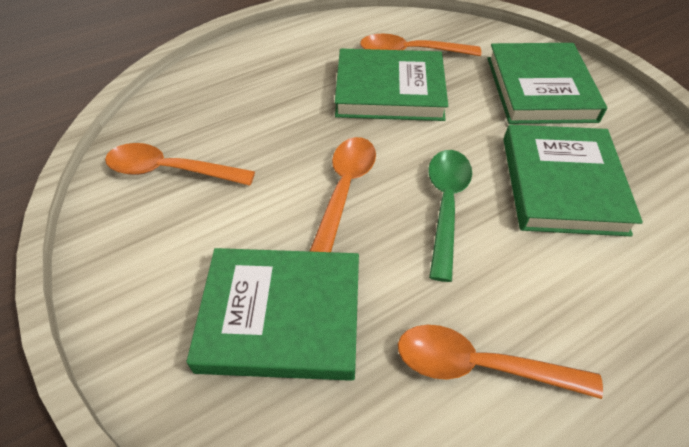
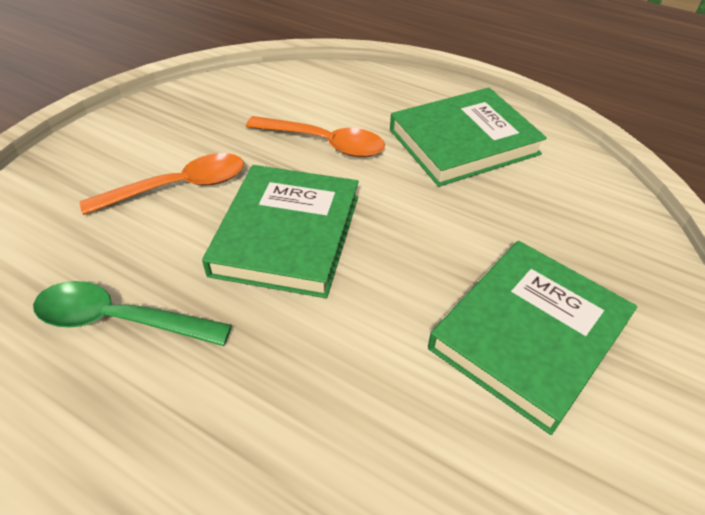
green book: [186,248,359,381] [335,49,448,121] [487,43,607,124] [503,125,643,236] = 4 -> [202,165,359,298] [390,88,547,187] [428,241,637,435] = 3
orange spoon: [105,143,255,186] [309,137,376,252] [360,34,481,56] [398,325,603,399] = 4 -> [80,153,244,215] [246,116,385,157] = 2

